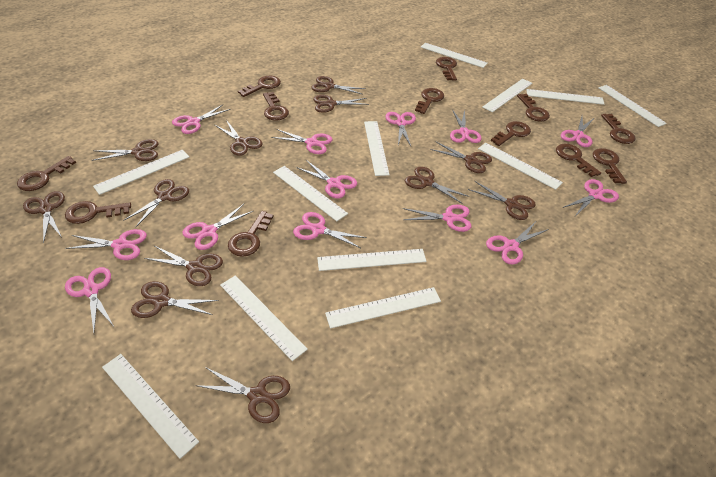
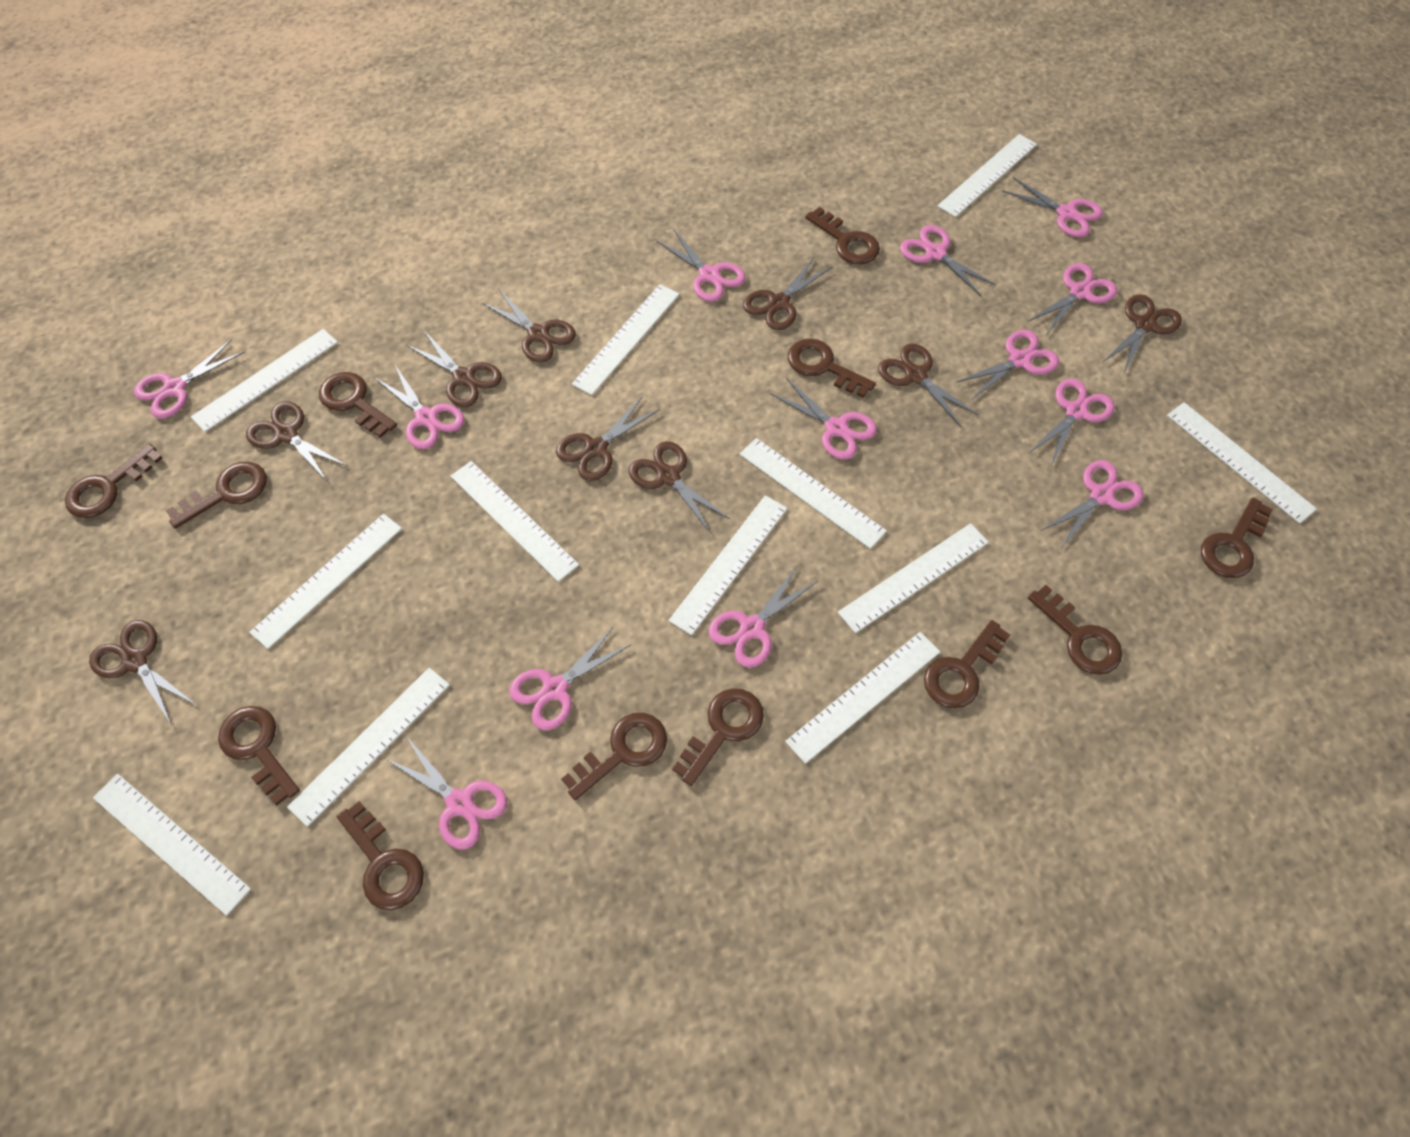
brown scissors: [23,191,65,243] [92,139,158,161] [123,179,189,228] [131,281,219,318] [144,246,223,286] [195,367,290,423] [215,120,263,156] [311,76,366,94] [313,95,369,113] [405,167,470,204] [430,142,492,173] [468,181,536,220] = 12 -> [89,620,196,725] [246,401,347,481] [406,330,502,407] [481,289,576,362] [556,396,660,481] [629,441,730,534] [743,257,833,330] [878,343,978,427] [1102,294,1182,374] = 9

